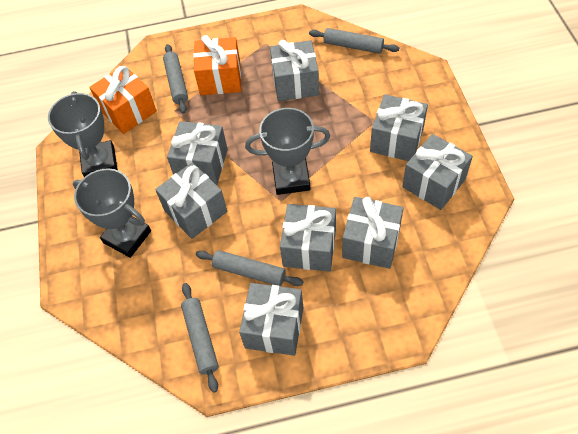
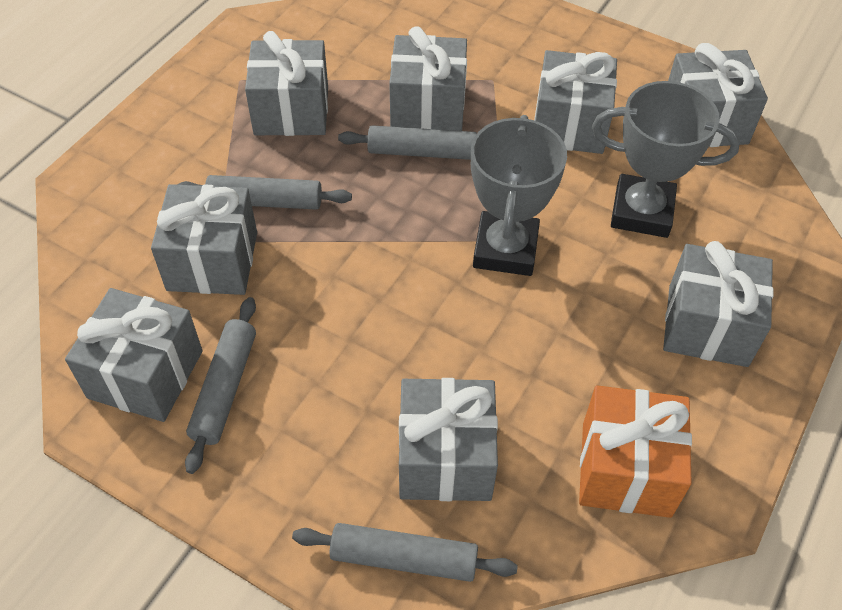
grey trophy: [48,91,118,177] [73,168,151,258] [245,108,330,195] = 3 -> [471,115,567,276] [592,81,740,238] = 2
orange gift: [89,65,157,134] [193,35,241,95] = 2 -> [579,385,692,518] = 1

